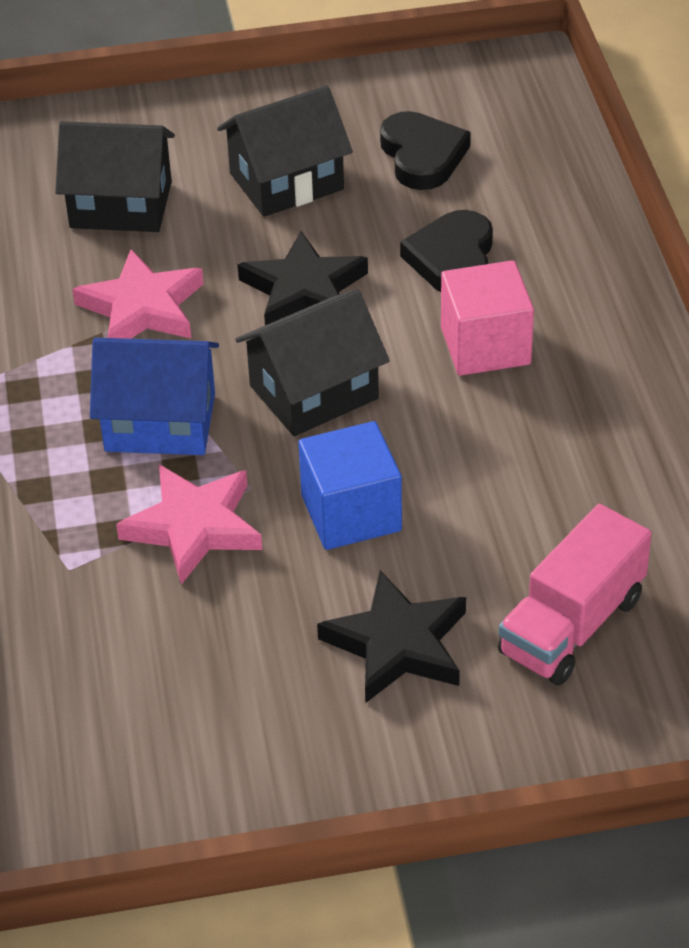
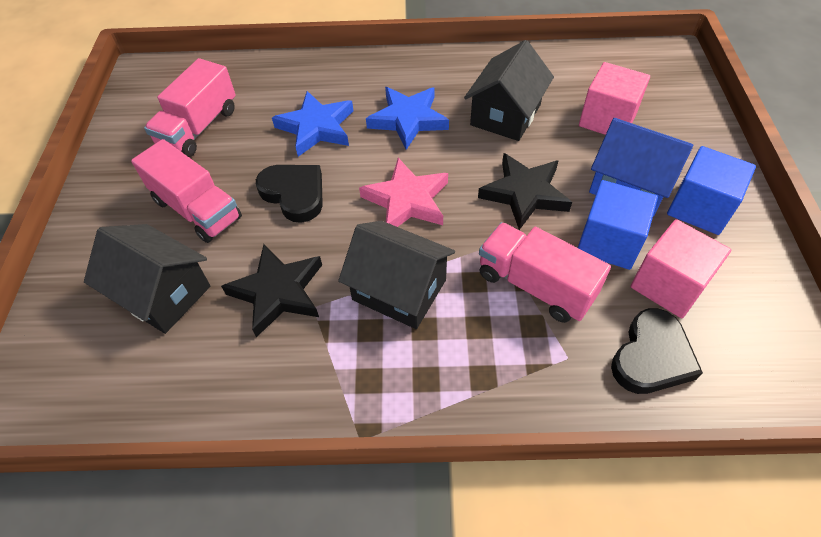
blue cube: [298,421,402,550] = 1 -> [578,180,658,270] [667,146,756,235] = 2
blue star: none = 0 -> [272,91,353,157] [366,87,449,150] = 2
pink cube: [441,260,534,376] = 1 -> [579,62,650,135] [630,219,731,318] = 2
pink star: [72,249,204,339] [116,465,262,585] = 2 -> [359,158,448,227] = 1
pink truck: [498,504,652,686] = 1 -> [131,139,242,243] [144,58,236,157] [479,222,611,323] = 3

